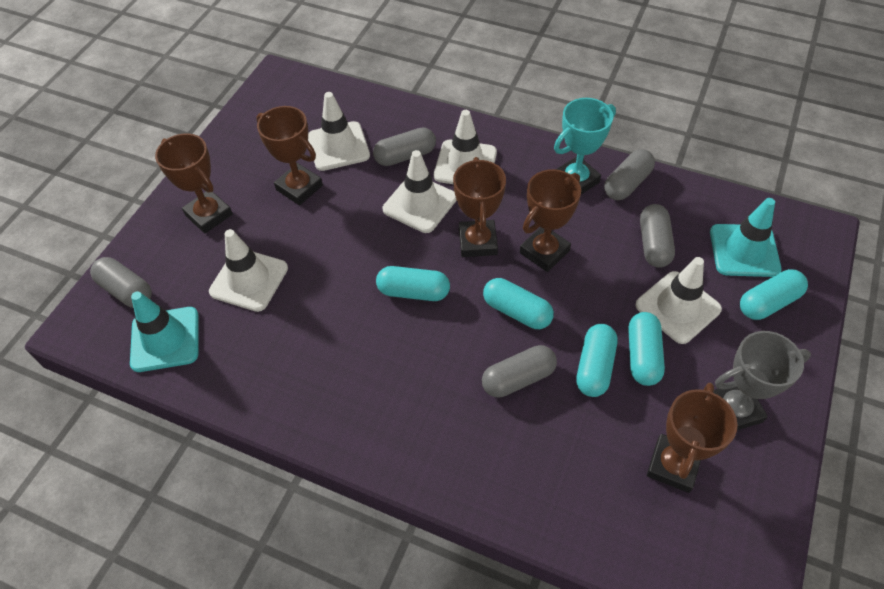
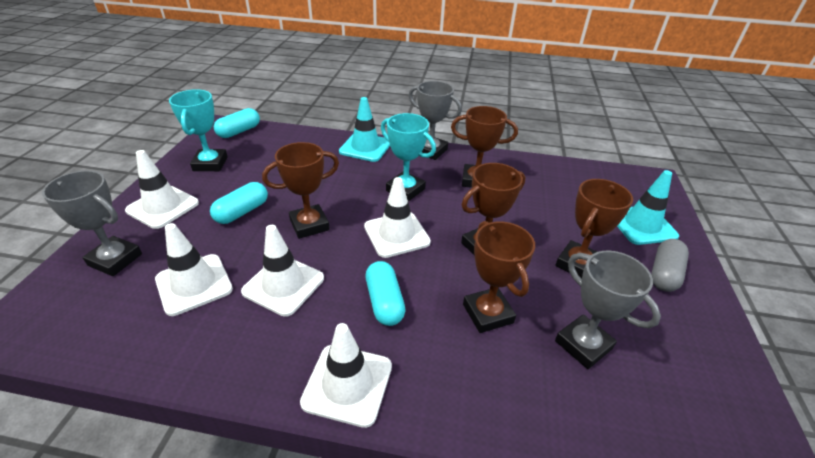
grey capsule: [90,257,152,308] [373,127,436,166] [482,345,557,397] [604,149,655,200] [640,204,675,268] = 5 -> [651,239,689,292] = 1
grey trophy: [713,331,811,430] = 1 -> [42,170,142,276] [408,81,462,160] [555,251,661,369] = 3
turquoise capsule: [376,266,450,301] [483,278,554,329] [576,324,617,397] [628,312,665,386] [740,269,808,320] = 5 -> [210,182,268,224] [214,108,260,138] [366,261,406,326] = 3
turquoise trophy: [554,98,616,194] = 1 -> [169,89,228,171] [381,113,436,202] = 2

